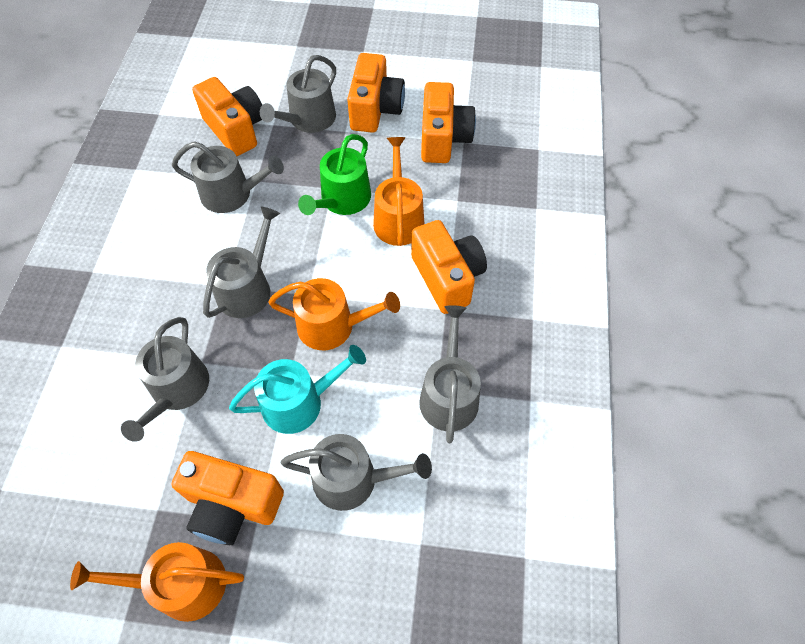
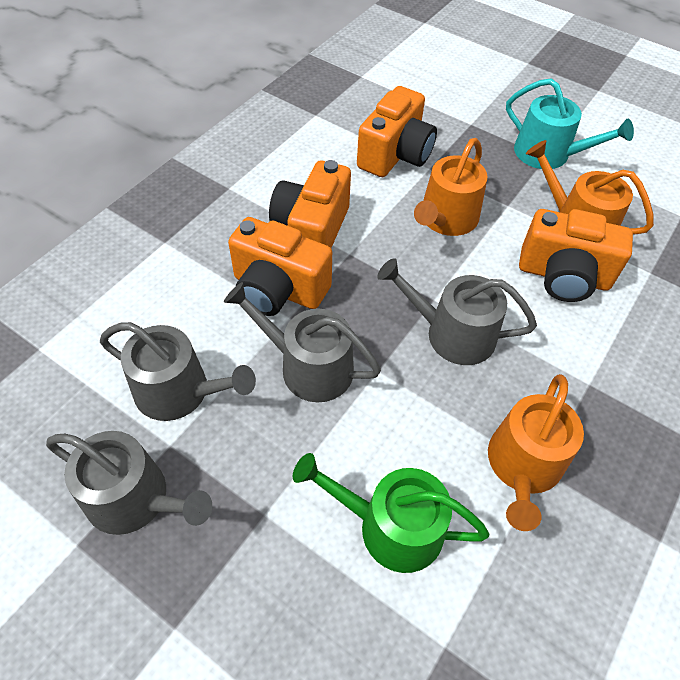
grey watering can: [121,317,209,442] [172,141,284,213] [203,206,280,318] [260,55,336,133] [281,434,432,511] [419,305,481,443] = 6 -> [46,431,212,535] [100,322,256,421] [224,282,381,402] [377,258,537,365] = 4
orange camera: [172,451,284,545] [192,77,262,156] [347,53,405,133] [411,220,487,314] [421,82,476,163] = 5 -> [228,217,332,316] [269,160,351,248] [357,86,437,177] [519,209,633,302] = 4

